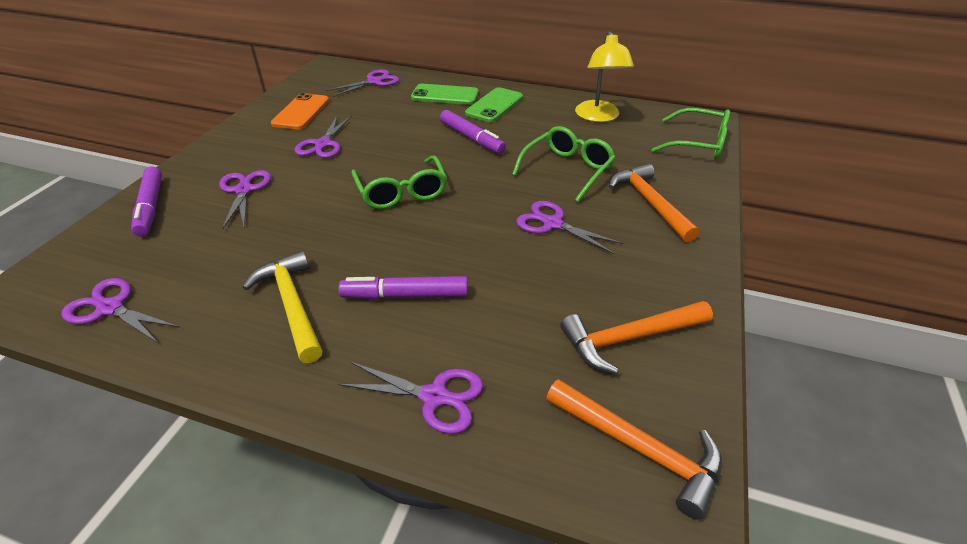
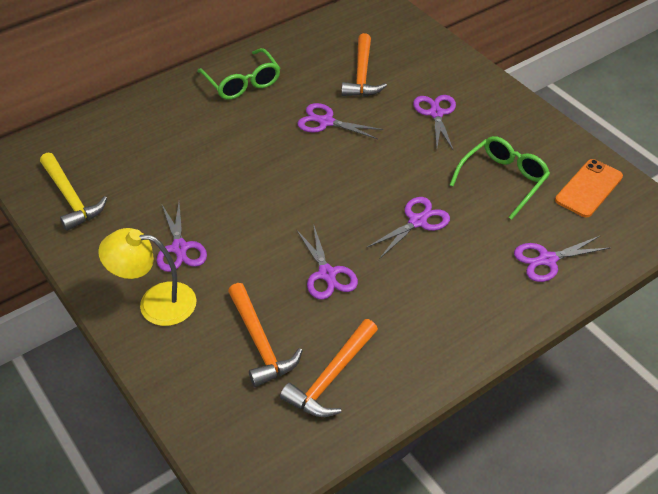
green glasses: [351,155,447,209] [512,126,616,202] [652,108,730,159] = 3 -> [197,48,280,100] [450,136,550,220] = 2
green phone: [411,84,479,105] [465,87,523,122] = 2 -> none = 0
purple marker: [131,167,162,237] [338,276,468,300] [440,110,506,154] = 3 -> none = 0

